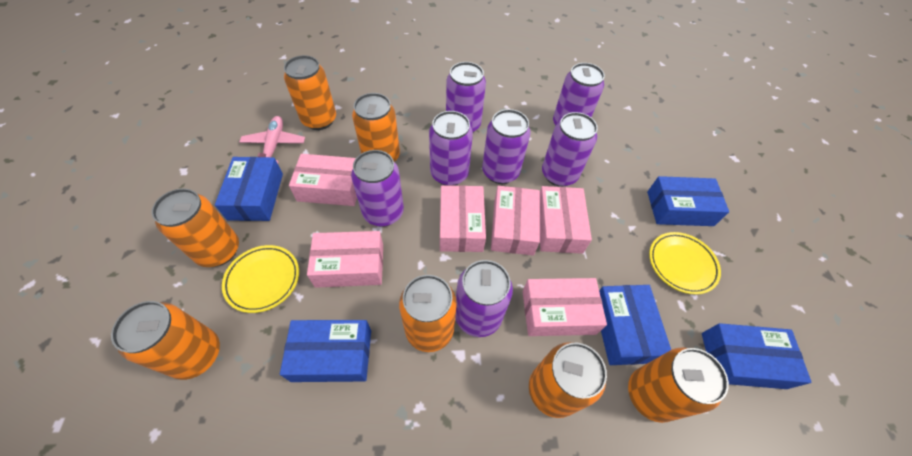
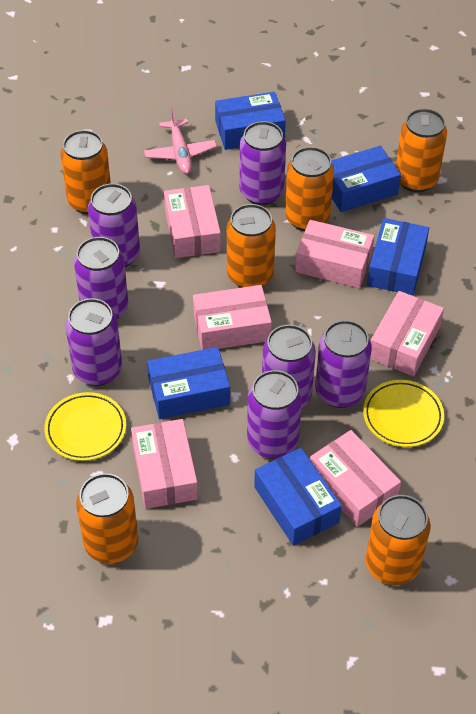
orange can: [111,301,220,380] [152,188,239,267] [284,55,336,130] [352,93,400,162] [399,275,457,352] [529,342,607,418] [628,347,729,423] = 7 -> [61,130,111,214] [76,473,138,564] [227,204,276,288] [285,147,334,231] [366,495,431,585] [396,109,447,192] = 6

